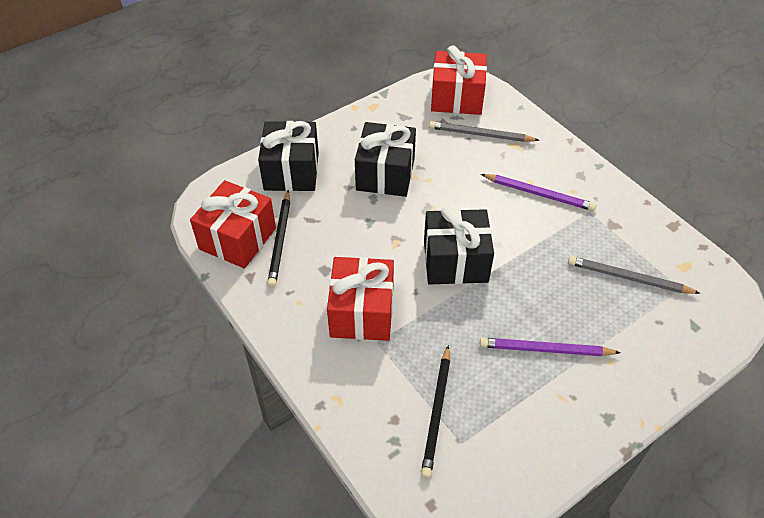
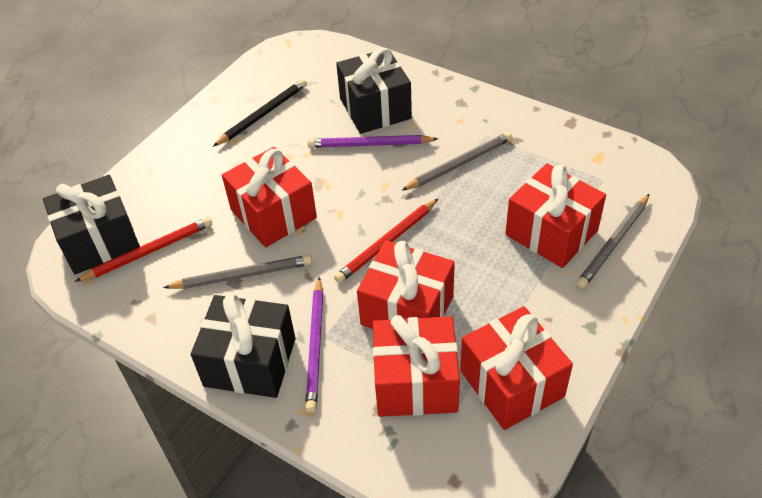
black pencil: [267,190,290,287] [421,345,450,478] = 2 -> [213,79,307,147] = 1
grey pencil: [429,121,539,142] [568,256,700,294] = 2 -> [163,255,312,289] [401,132,513,191] [576,194,649,289] = 3
red gift: [190,180,276,269] [327,257,394,341] [431,46,487,115] = 3 -> [222,147,317,247] [357,240,455,329] [373,315,460,417] [460,306,573,430] [505,163,606,268] = 5
red pencil: none = 0 -> [75,217,212,282] [334,199,438,283] = 2

